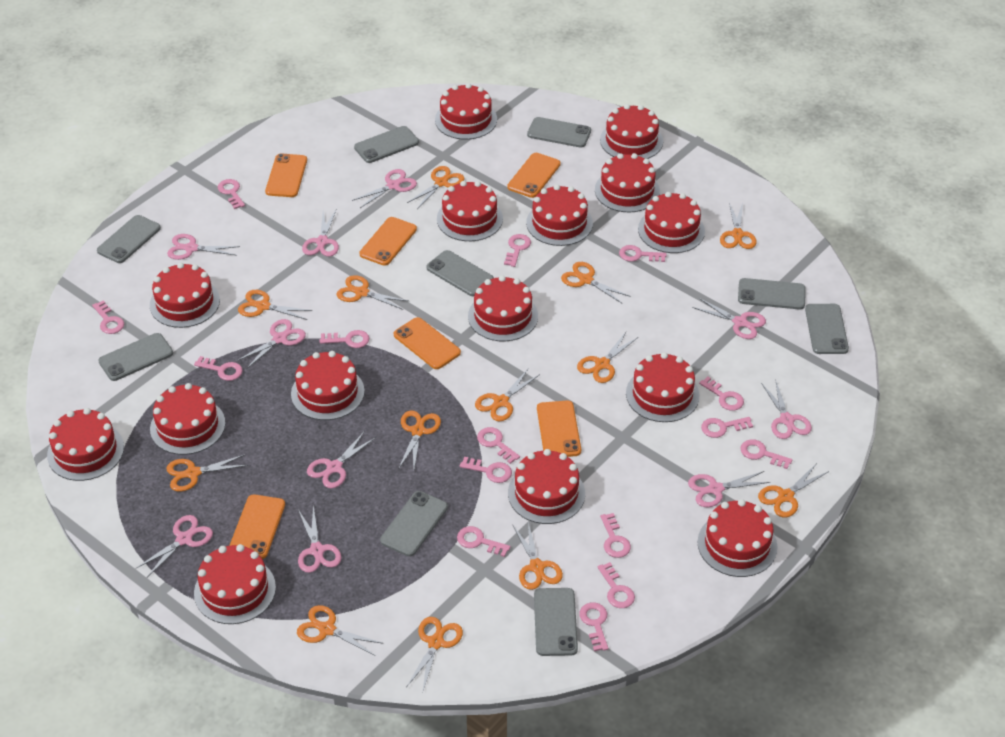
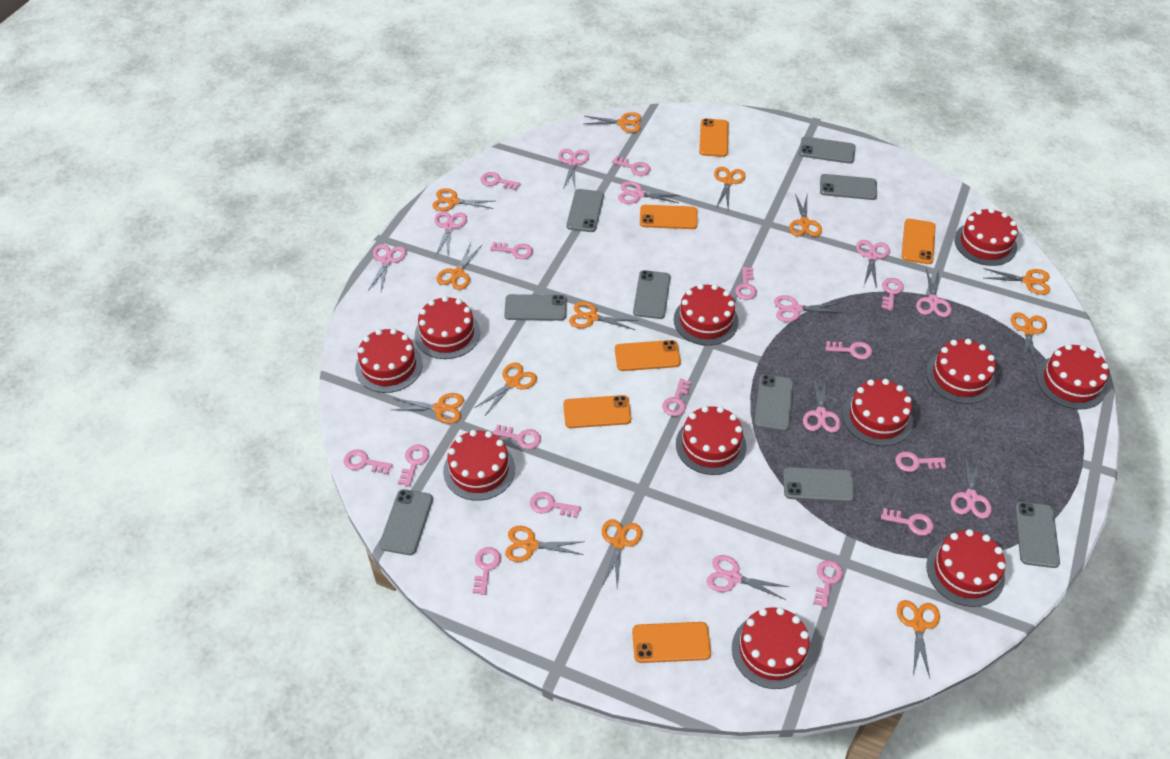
red cake: [47,408,124,481] [150,263,220,328] [150,383,225,455] [194,544,276,624] [291,351,365,420] [435,83,497,140] [437,181,503,241] [468,275,538,341] [508,449,585,524] [526,185,593,246] [595,153,660,212] [600,104,663,159] [626,352,699,422] [638,192,705,253] [697,499,777,577] = 15 -> [355,328,423,393] [415,296,480,359] [443,430,515,501] [674,284,739,346] [676,406,747,475] [732,607,813,689] [843,379,913,446] [926,339,996,404] [926,529,1006,607] [954,208,1018,266] [1036,344,1109,409] = 11

